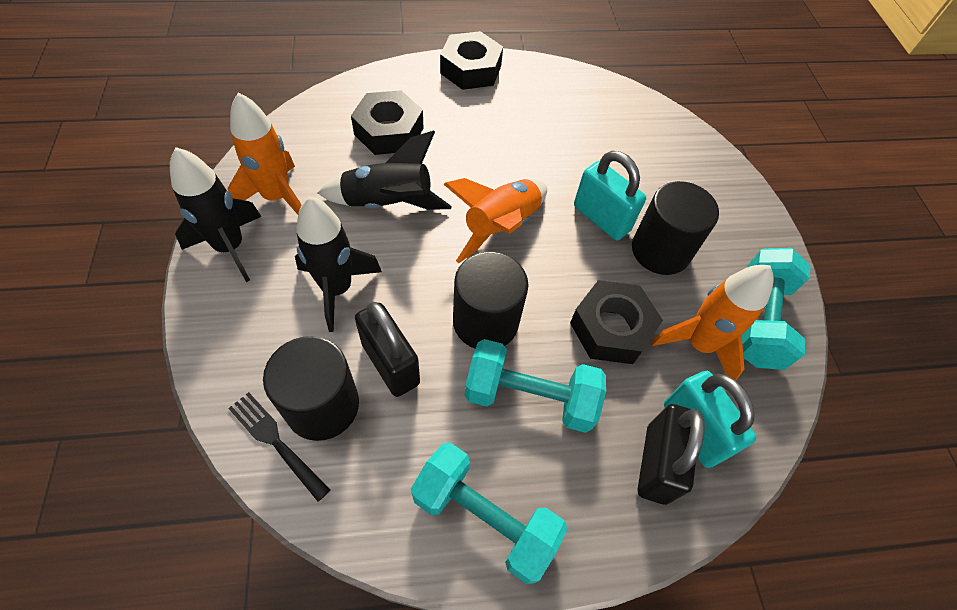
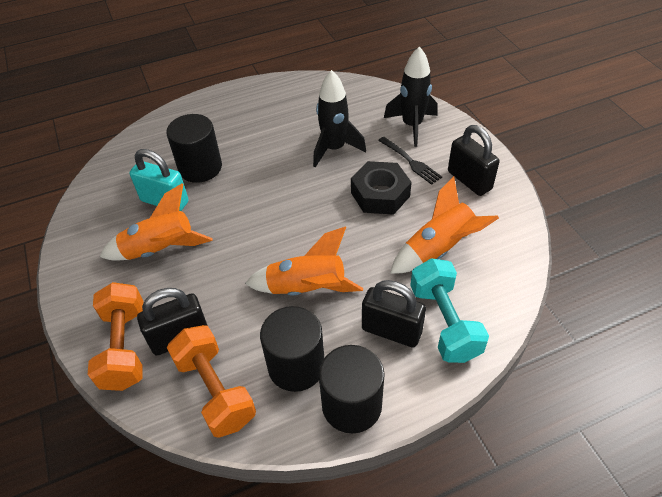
black nut: [351,90,423,155] [440,31,503,90] [570,280,663,364] = 3 -> [351,161,412,215] = 1
black padlock: [355,302,420,397] [637,404,705,505] = 2 -> [137,288,208,356] [362,280,426,348] [448,125,500,196] = 3
black rocket: [170,147,262,282] [295,196,382,332] [318,130,451,210] = 3 -> [313,70,366,168] [384,46,437,147] = 2
orange dumbbell: none = 0 -> [88,282,143,391] [167,325,256,438] = 2
turquoise dumbbell: [411,443,567,584] [464,339,606,433] [742,248,810,370] = 3 -> [410,258,489,363] = 1
turquoise padlock: [574,151,646,240] [664,371,757,468] = 2 -> [129,149,189,211] = 1

